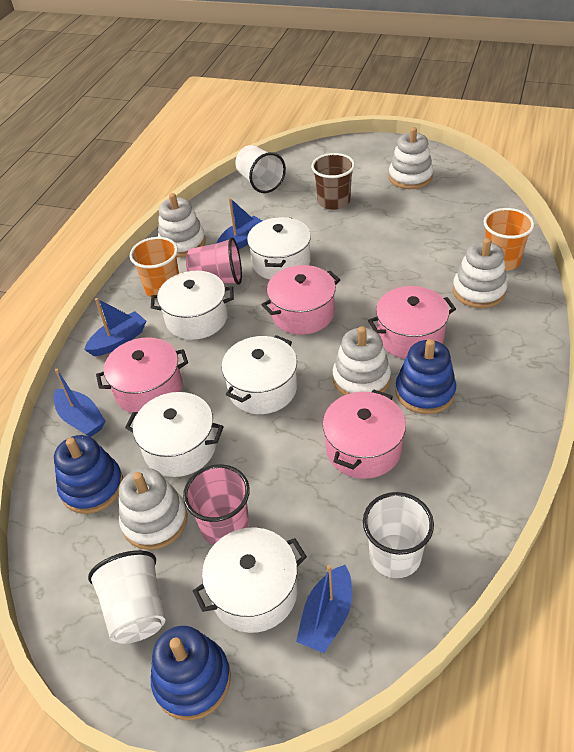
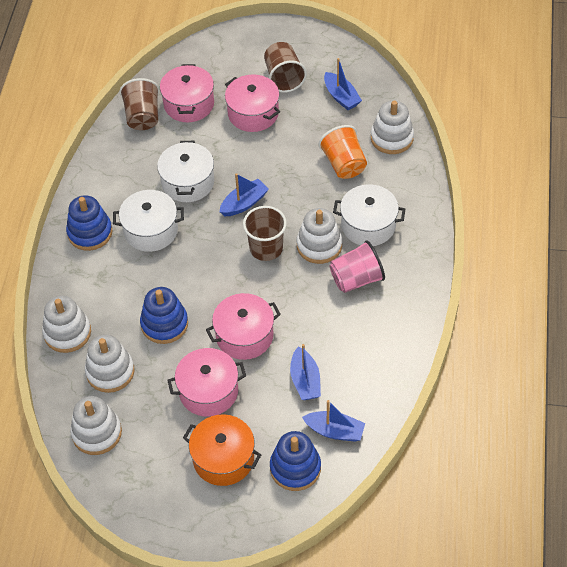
brown cup: [311,153,355,210] = 1 -> [120,78,159,130] [243,206,287,261] [264,42,307,93] = 3
orange cup: [130,237,179,299] [483,208,534,271] = 2 -> [319,125,367,179] = 1
orange pot: none = 0 -> [183,414,261,486] = 1
pink cup: [183,464,250,545] [186,237,242,285] = 2 -> [330,240,385,293] = 1
white cup: [88,550,165,644] [235,145,286,193] [363,492,434,578] = 3 -> none = 0
white pot: [125,392,224,477] [151,271,234,340] [193,527,307,633] [221,335,297,414] [247,217,311,280] = 5 -> [113,190,184,252] [157,141,214,202] [333,184,405,246] = 3

